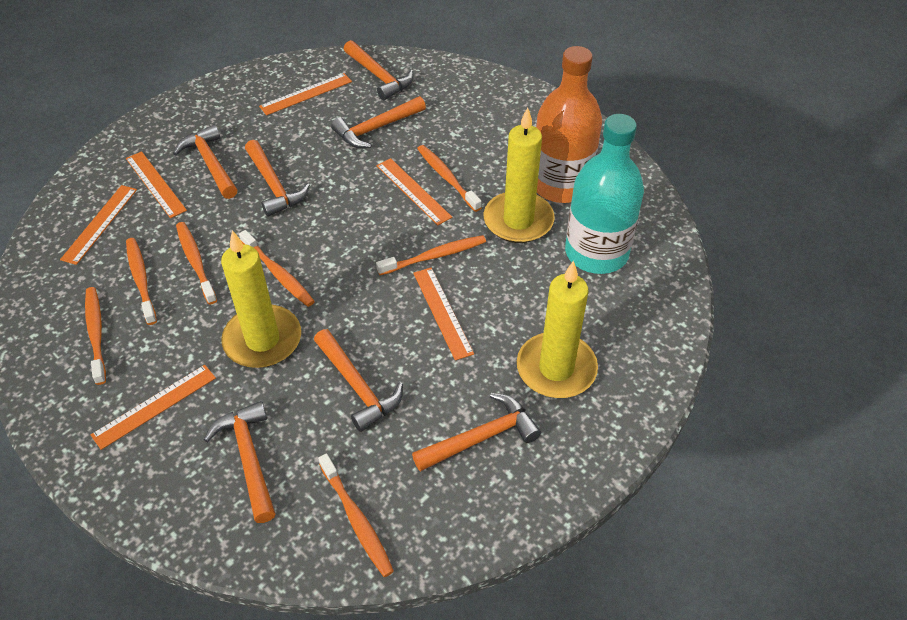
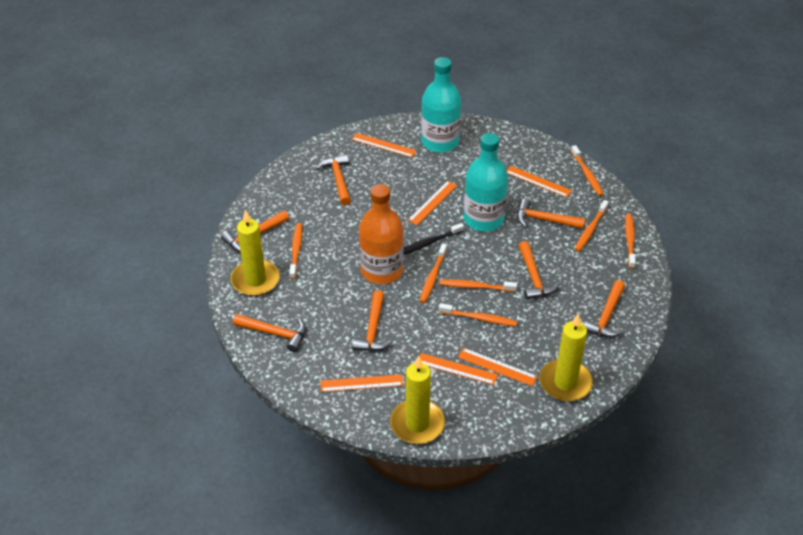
black toothbrush: none = 0 -> [404,223,464,254] = 1
turquoise bottle: [565,114,644,274] = 1 -> [421,57,461,153] [464,133,508,231] = 2

